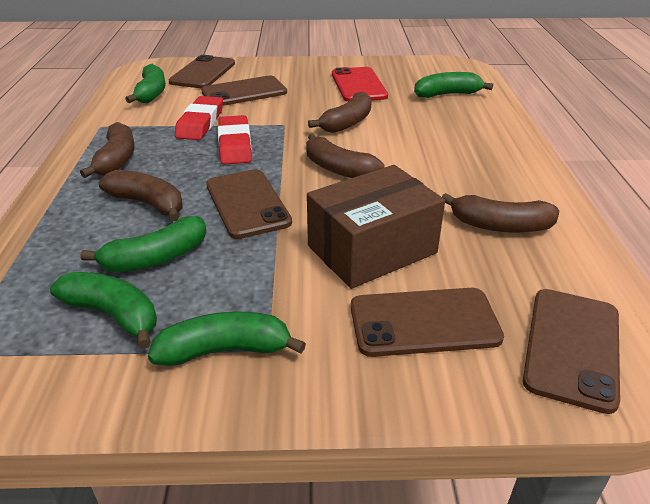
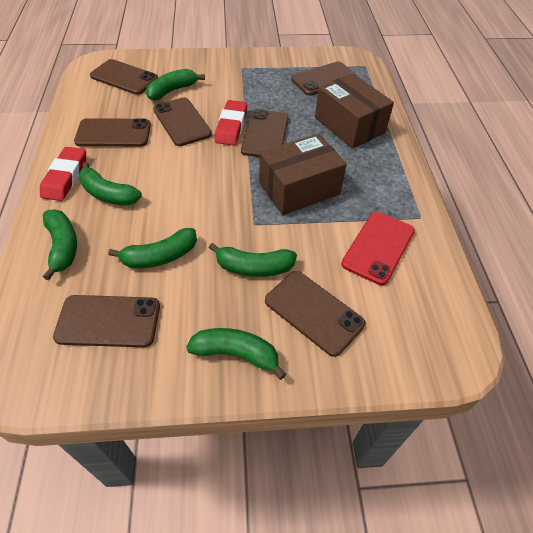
brown banana: [80,122,135,178] [99,170,183,221] [306,134,385,178] [308,91,372,133] [442,193,559,233] = 5 -> none = 0
brown box: [307,165,445,289] = 1 -> [259,133,347,215] [315,73,394,149] = 2
brown phone: [169,55,235,88] [201,76,287,106] [206,169,292,239] [351,288,504,357] [523,289,620,414] = 5 -> [53,295,160,347] [74,118,151,147] [90,59,158,95] [153,97,212,146] [241,109,289,157] [265,271,365,357] [291,61,357,96] = 7
green banana: [50,272,157,349] [80,216,206,272] [125,64,166,103] [148,312,306,366] [414,72,493,98] = 5 -> [43,210,77,280] [79,162,142,206] [108,228,197,269] [146,69,205,101] [186,328,286,380] [209,243,297,277] = 6

